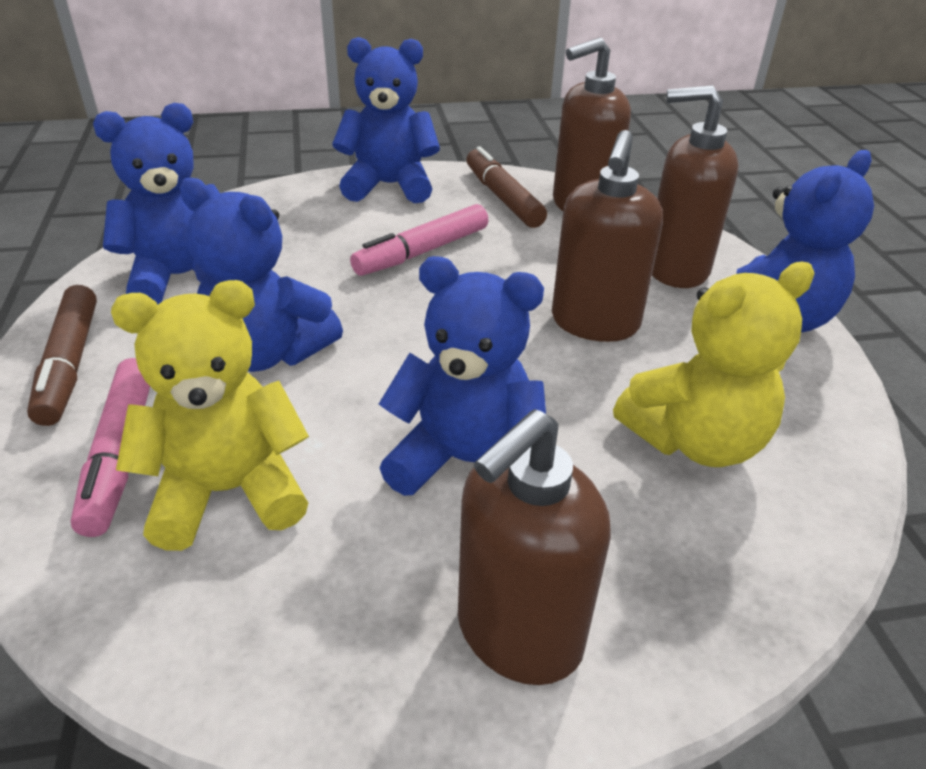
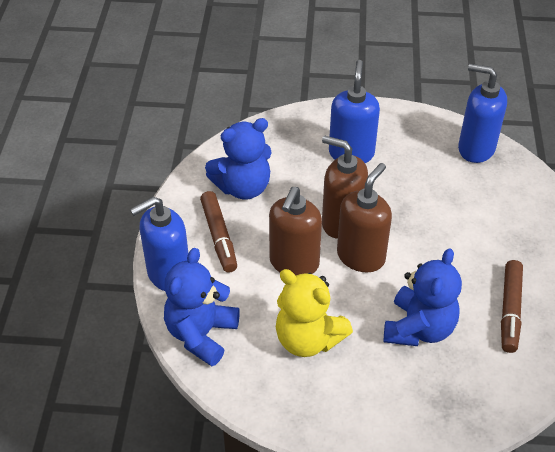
blue soap dispenser: none = 0 -> [130,197,188,291] [329,60,380,163] [458,64,507,163] = 3
blue teddy bear: [93,103,220,305] [179,178,343,372] [332,37,440,203] [379,256,546,496] [736,150,874,332] = 5 -> [164,248,240,366] [205,118,272,200] [384,248,462,346] = 3
brown soap dispenser: [458,409,611,685] [552,130,663,342] [553,37,631,211] [652,85,739,288] = 4 -> [269,187,322,275] [322,135,368,239] [337,163,392,272] = 3
pink marker: [71,358,150,537] [350,204,488,276] = 2 -> none = 0
yellow teddy bear: [111,280,309,551] [613,262,814,467] = 2 -> [276,269,353,357] = 1

